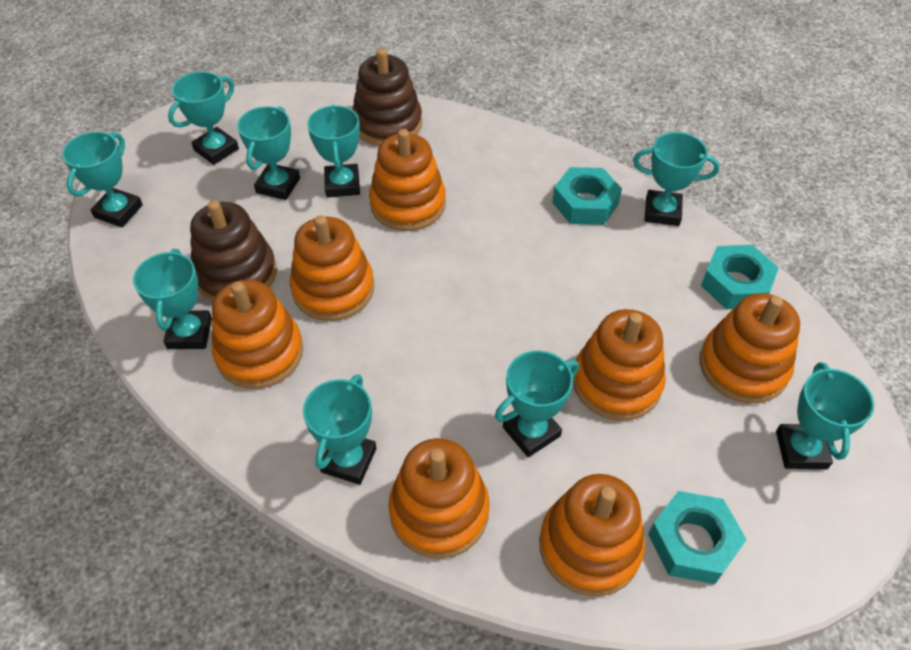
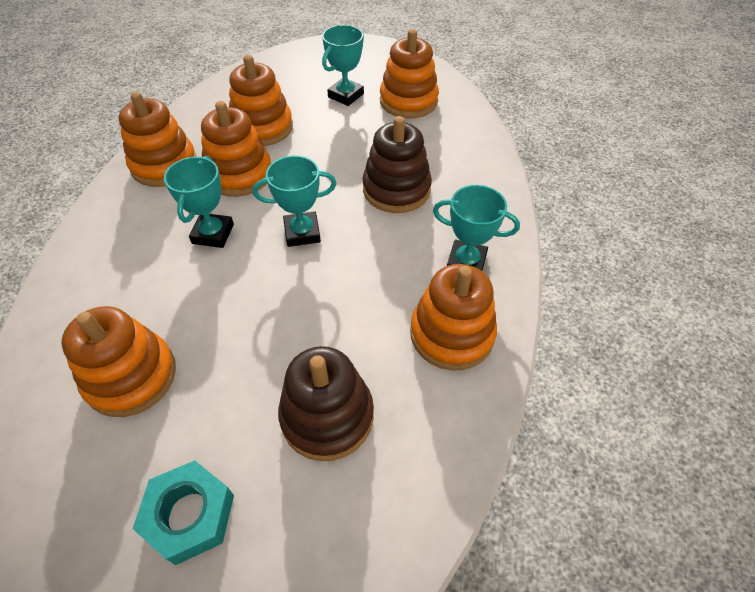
orange stacking toy: [212,280,303,389] [290,216,374,321] [369,129,446,231] [388,438,490,559] [539,474,645,596] [573,309,666,421] [699,293,800,403] = 7 -> [61,306,176,417] [119,92,197,187] [201,101,271,197] [229,55,293,146] [380,29,439,118] [410,264,497,371] = 6
turquoise nut: [552,167,622,225] [648,491,747,584] [701,245,779,309] = 3 -> [133,460,234,565] = 1
turquoise trophy: [62,132,143,227] [133,249,212,349] [168,71,239,165] [237,106,300,200] [303,374,377,485] [307,105,360,198] [495,351,579,457] [633,132,720,226] [776,362,874,469] = 9 -> [164,156,234,248] [253,155,337,247] [322,25,364,106] [433,185,520,271] = 4

